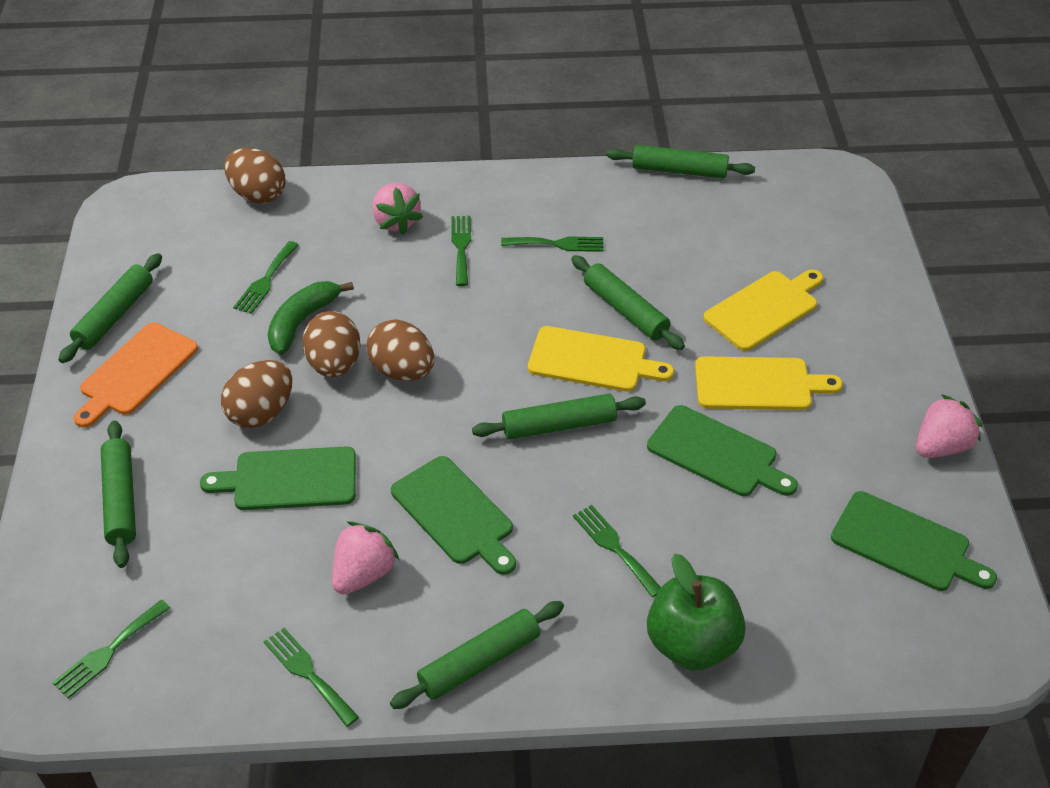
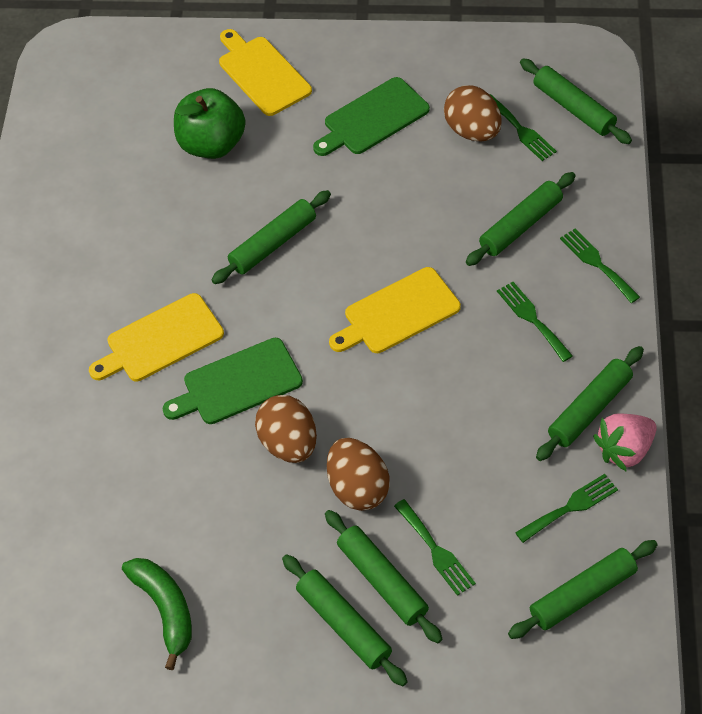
brown egg: [221,360,292,428] [224,148,285,203] [302,311,361,377] [366,319,434,381] = 4 -> [255,395,317,463] [327,438,390,511] [444,85,502,141] = 3
green cutting board: [200,447,356,510] [391,456,516,575] [647,405,798,496] [831,491,997,591] = 4 -> [162,338,303,424] [313,77,430,156] = 2
green fork: [52,600,170,698] [233,241,299,314] [264,628,359,727] [451,216,471,286] [501,237,604,252] [573,505,661,597] = 6 -> [394,499,476,596] [489,94,557,161] [497,282,573,362] [515,474,618,543] [560,229,640,303] = 5
green rolling pin: [58,253,162,363] [101,420,136,568] [390,601,564,709] [472,394,646,440] [571,255,685,350] [606,145,755,178] = 6 -> [212,190,331,284] [282,554,408,686] [325,510,442,643] [466,172,575,266] [508,540,658,639] [520,58,632,144] [536,346,644,461] = 7
orange cutting board: [73,323,198,428] = 1 -> none = 0
pink strawberry: [332,521,399,595] [372,183,423,235] [916,394,982,458] = 3 -> [593,414,657,472] = 1

